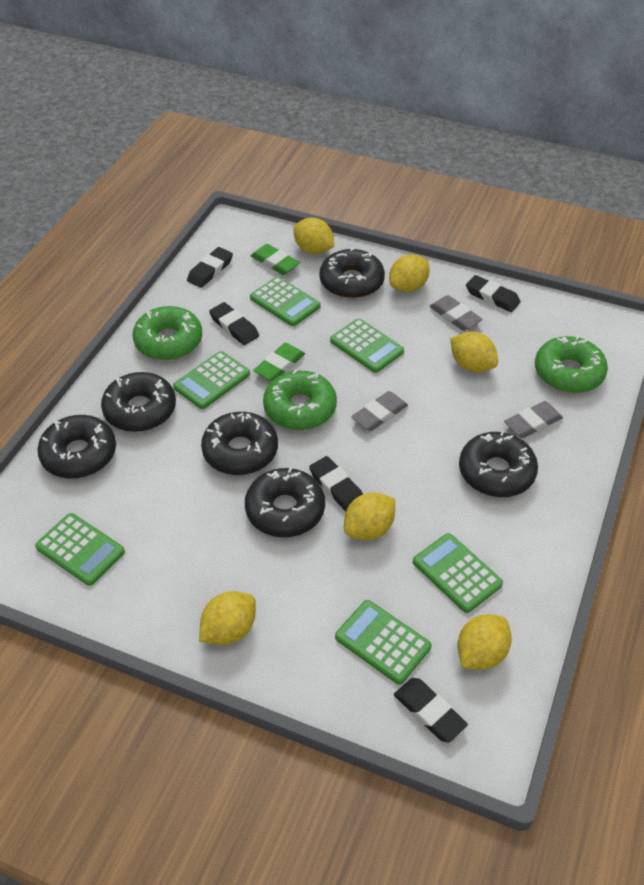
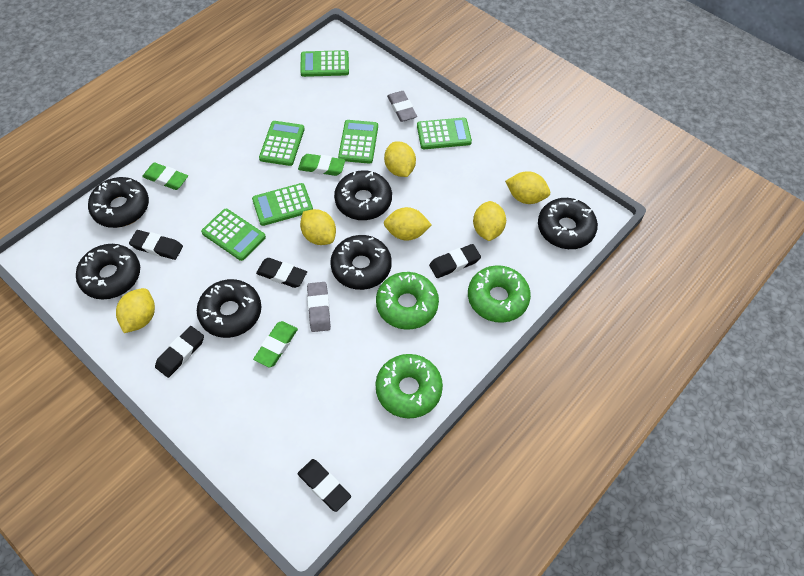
green eraser: [251,244,300,275] [253,343,305,381] = 2 -> [142,163,188,190] [253,321,298,368] [298,154,345,176] = 3
grey eraser: [351,391,408,431] [429,295,483,331] [504,401,563,438] = 3 -> [307,282,331,332] [387,91,417,122] = 2

